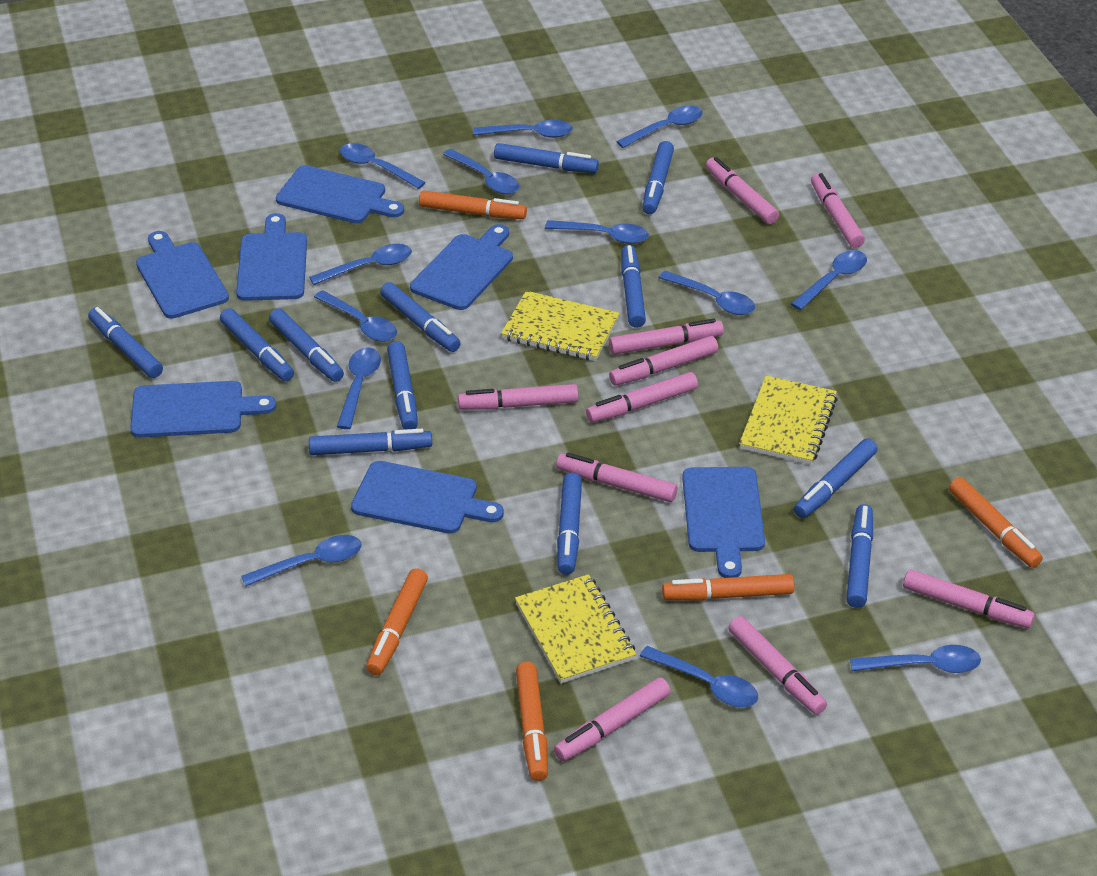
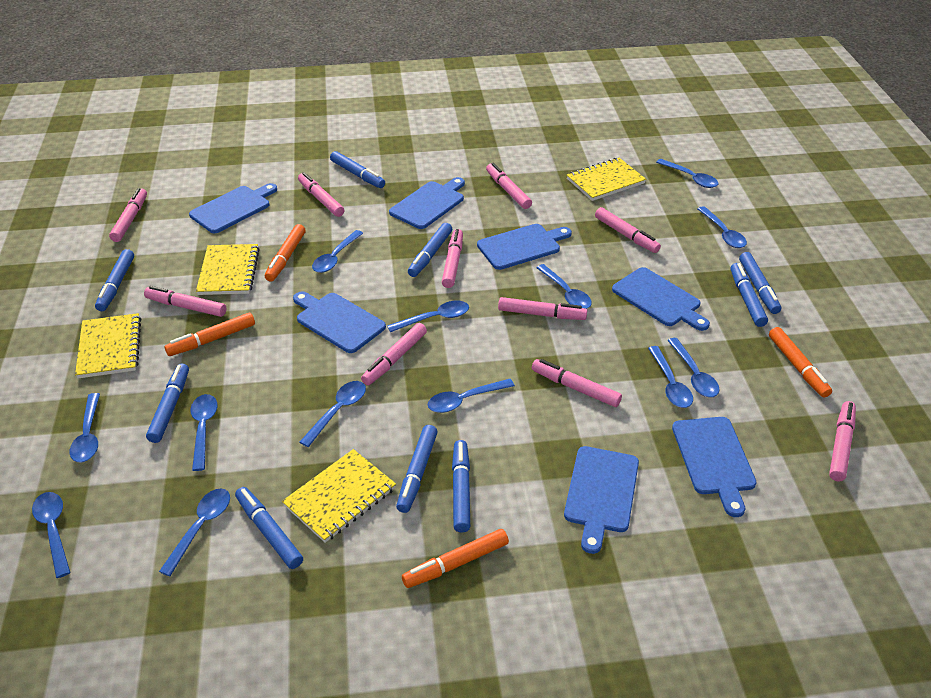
blue marker: [88,307,163,378] [220,308,294,381] [269,308,344,382] [309,429,432,455] [380,282,461,352] [387,341,418,430] [494,143,599,173] [557,473,582,575] [621,245,646,328] [642,141,674,214] [794,438,878,518] [846,504,873,608] = 12 -> [95,249,134,311] [146,364,189,443] [235,487,303,569] [330,151,385,188] [396,425,438,513] [408,223,452,277] [452,440,470,533] [730,263,768,327] [739,252,781,314] = 9
orange marker: [366,568,428,675] [419,190,527,219] [516,662,548,781] [662,574,795,601] [949,477,1043,568] = 5 -> [165,313,255,356] [265,224,306,281] [402,529,509,588] [769,327,832,398] = 4
yellow notebook: [501,291,620,361] [515,574,636,684] [739,376,838,465] = 3 -> [75,313,141,379] [196,244,260,295] [282,449,396,543] [567,158,646,201] = 4

